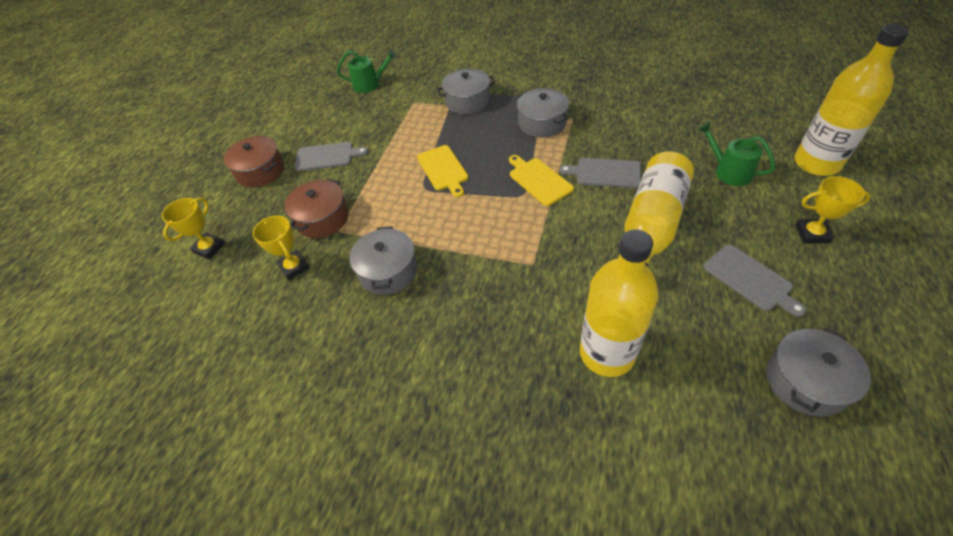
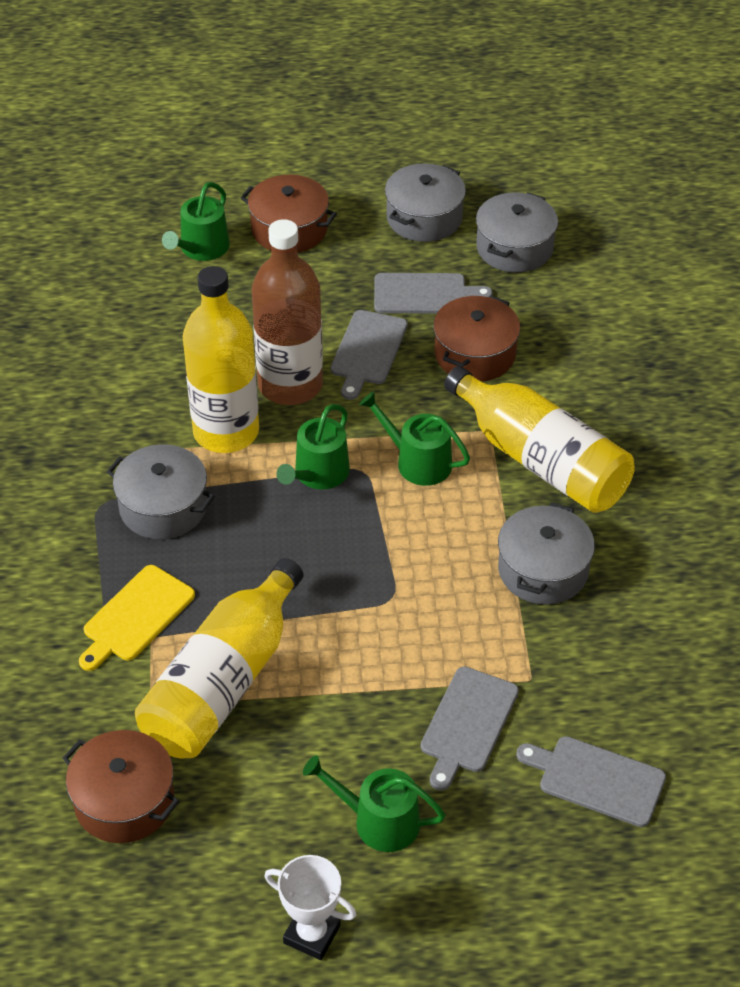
brown bottle: none = 0 -> [252,219,323,405] = 1
brown pot: [224,136,284,188] [285,179,349,238] = 2 -> [63,730,180,843] [241,175,337,253] [433,296,520,382] = 3
green watering can: [337,49,397,93] [698,122,775,186] = 2 -> [162,182,230,261] [276,404,350,490] [303,755,445,852] [359,391,470,486] = 4
grey cutting board: [295,142,368,171] [559,158,641,188] [703,245,806,317] = 3 -> [330,310,408,400] [374,273,493,314] [421,666,519,791] [516,736,666,827] = 4
white trophy: none = 0 -> [264,855,356,960] = 1
yellow cutting board: [417,145,468,197] [509,155,574,206] = 2 -> [79,565,195,671] = 1
yellow trophy: [162,198,225,260] [253,216,310,280] [795,176,871,244] = 3 -> none = 0

